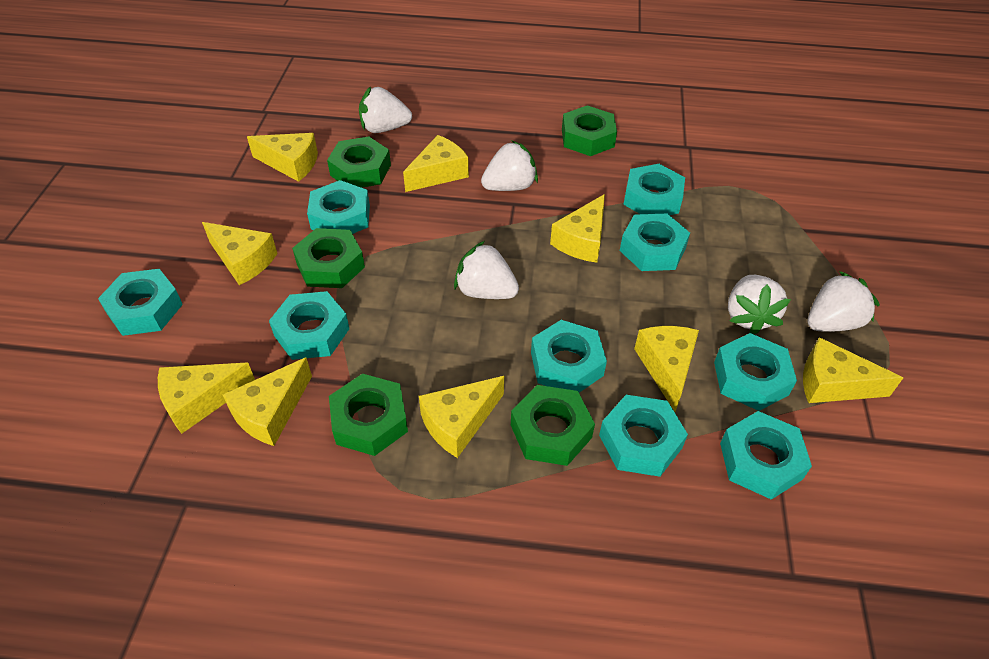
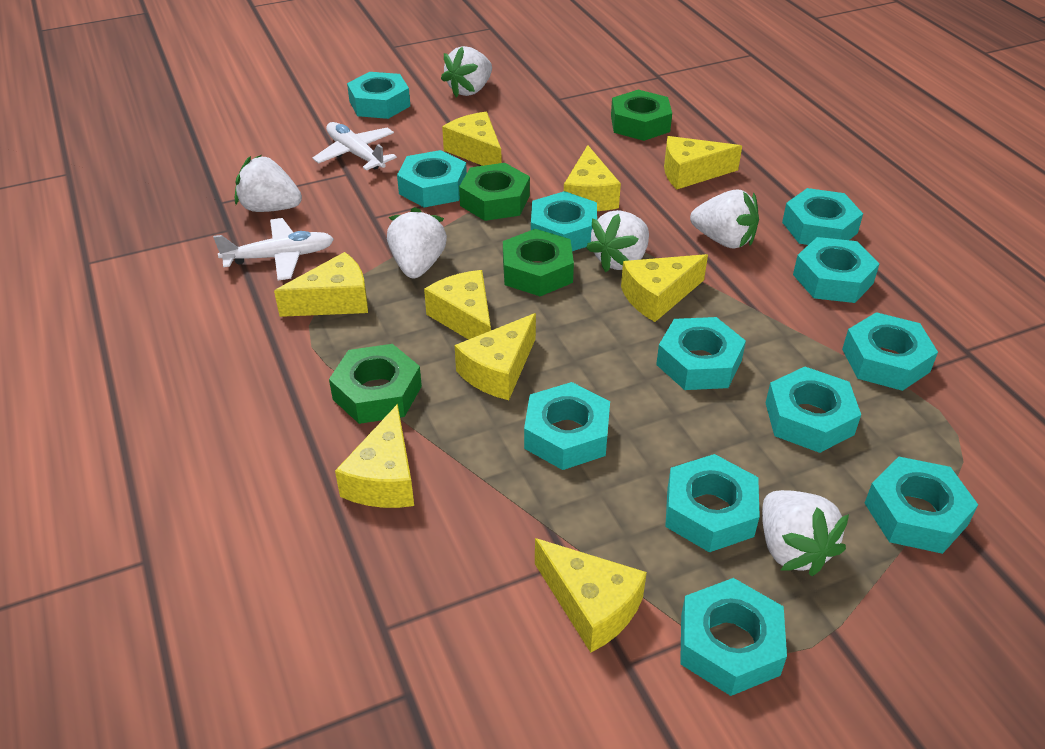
green nut: [292,228,365,288] [327,136,391,188] [329,373,408,456] [511,385,595,466] [562,105,617,156] = 5 -> [329,344,422,424] [459,163,530,221] [503,229,574,296] [611,90,672,141] = 4
turquoise nut: [98,269,183,336] [269,291,349,360] [307,180,370,234] [531,320,607,393] [599,395,688,477] [620,214,690,271] [623,164,685,215] [714,333,797,411] [720,411,812,500] = 9 -> [347,72,410,119] [397,150,467,207] [524,382,610,470] [531,191,597,251] [656,317,746,390] [665,454,760,552] [680,578,787,696] [766,367,861,453] [782,188,863,245] [793,237,879,303] [842,312,938,391] [865,457,978,554] = 12
white plane: none = 0 -> [213,218,334,281] [312,122,397,171] = 2
white strawberry: [359,86,412,133] [454,241,519,299] [481,140,538,191] [728,275,791,334] [808,271,880,332] = 5 -> [235,155,302,212] [387,207,447,278] [441,46,492,97] [586,210,649,272] [690,190,759,249] [762,490,849,576] = 6

